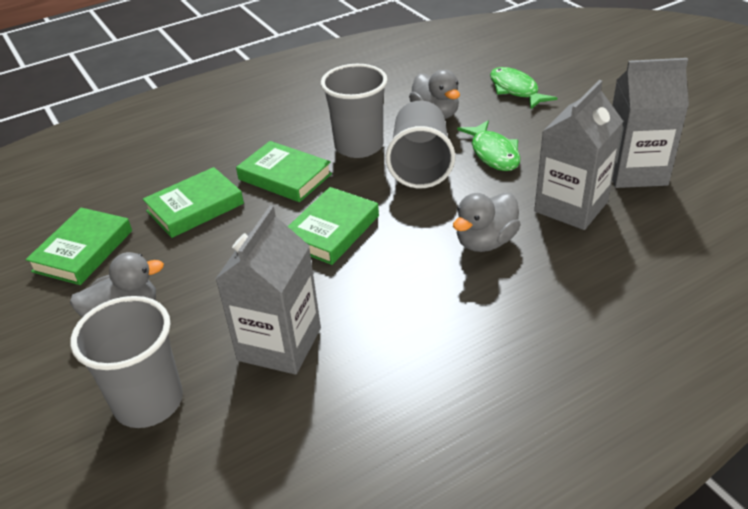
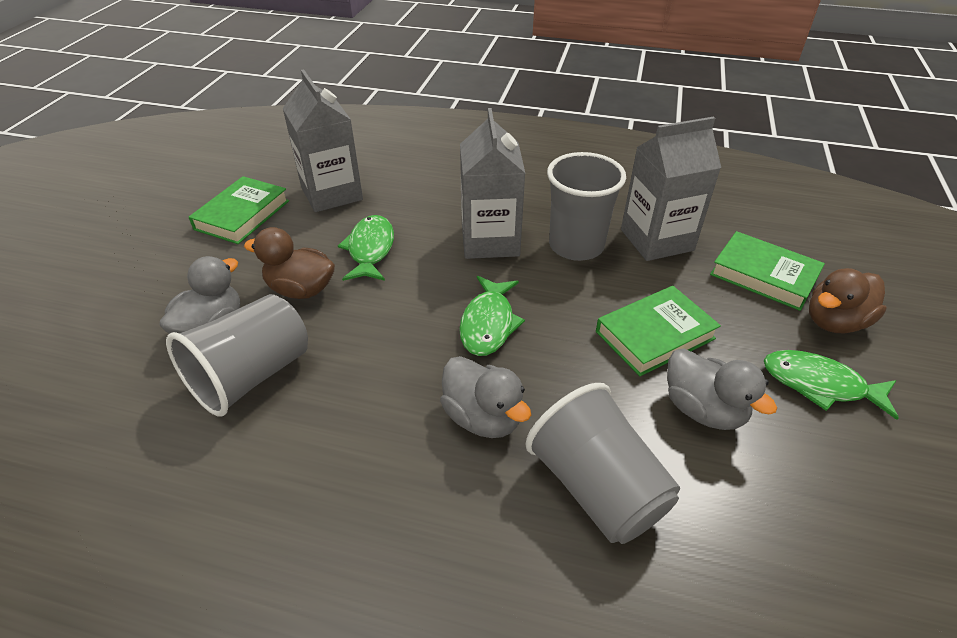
brown duck: none = 0 -> [244,227,335,299] [809,268,887,334] = 2
green book: [26,208,132,285] [143,167,244,238] [236,141,332,202] [288,187,379,265] = 4 -> [189,176,289,244] [596,286,721,376] [710,231,825,311] = 3
green fish: [457,120,521,171] [490,67,557,109] = 2 -> [338,215,394,281] [459,276,525,356] [764,350,899,420] = 3

